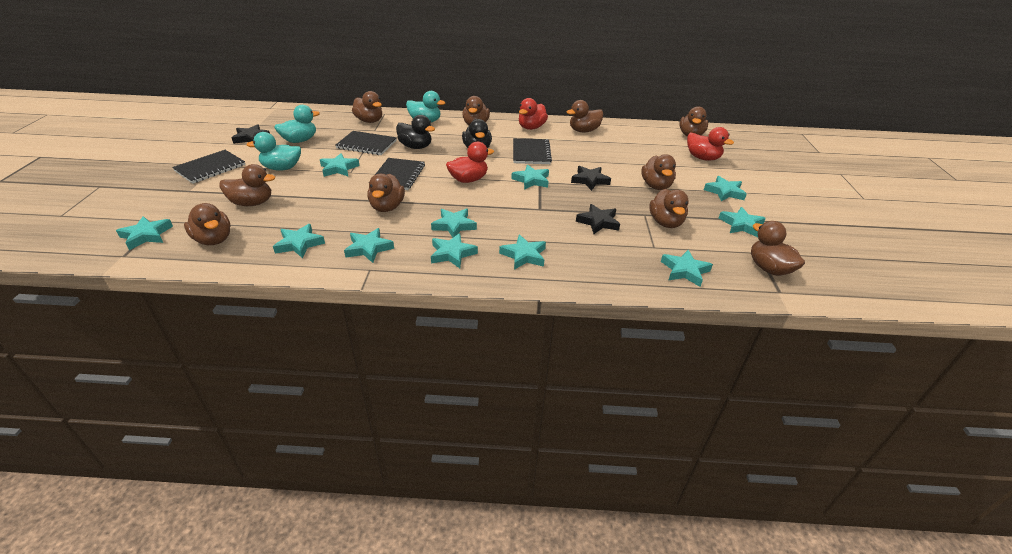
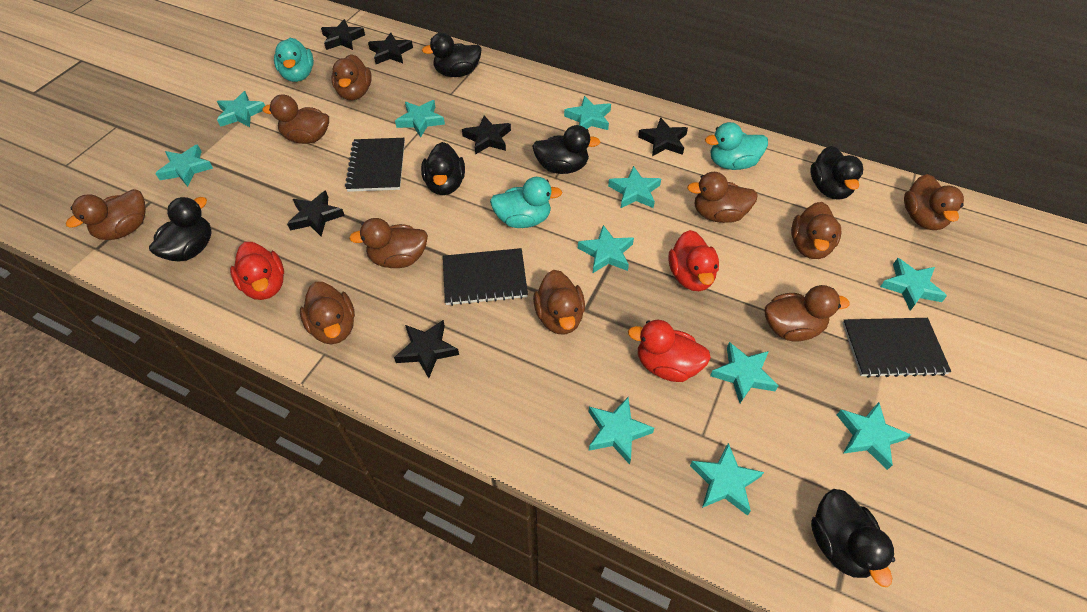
black duck: [396,115,435,149] [462,119,492,149] = 2 -> [149,197,212,262] [421,142,465,195] [422,33,481,77] [532,125,600,174] [810,146,863,200] [811,489,895,587] = 6
black notebook: [172,150,245,184] [335,131,397,155] [375,158,425,190] [513,138,552,164] = 4 -> [345,138,405,192] [443,248,528,306] [842,318,951,378] = 3
black star: [232,124,270,144] [571,166,611,191] [576,204,620,234] = 3 -> [287,190,345,237] [321,19,365,50] [368,33,413,64] [394,320,459,378] [462,116,511,155] [638,117,688,156] = 6

